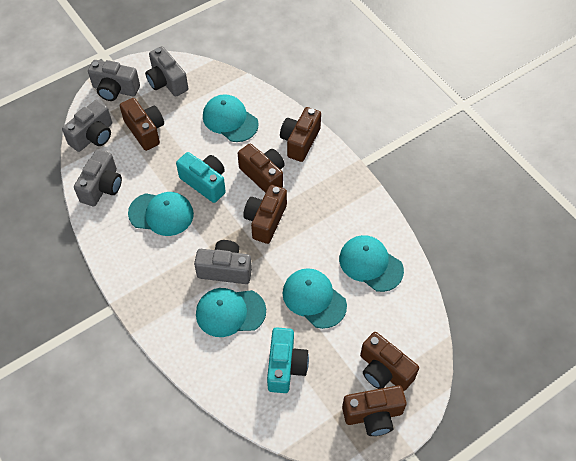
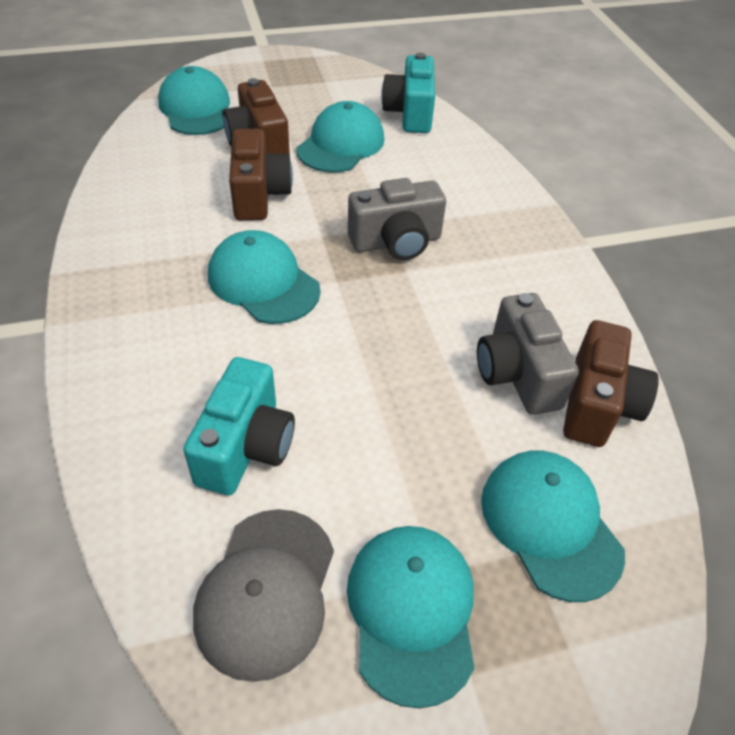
brown camera: [120,98,164,151] [238,143,285,193] [243,185,287,244] [280,107,321,162] [342,385,407,436] [360,332,419,391] = 6 -> [223,78,290,155] [229,129,293,220] [563,320,659,447] = 3
grey camera: [62,100,112,152] [74,149,122,206] [88,60,140,101] [145,46,188,97] [194,240,252,284] = 5 -> [348,178,446,260] [477,293,579,415] = 2
grey cap: none = 0 -> [193,509,334,682] = 1

